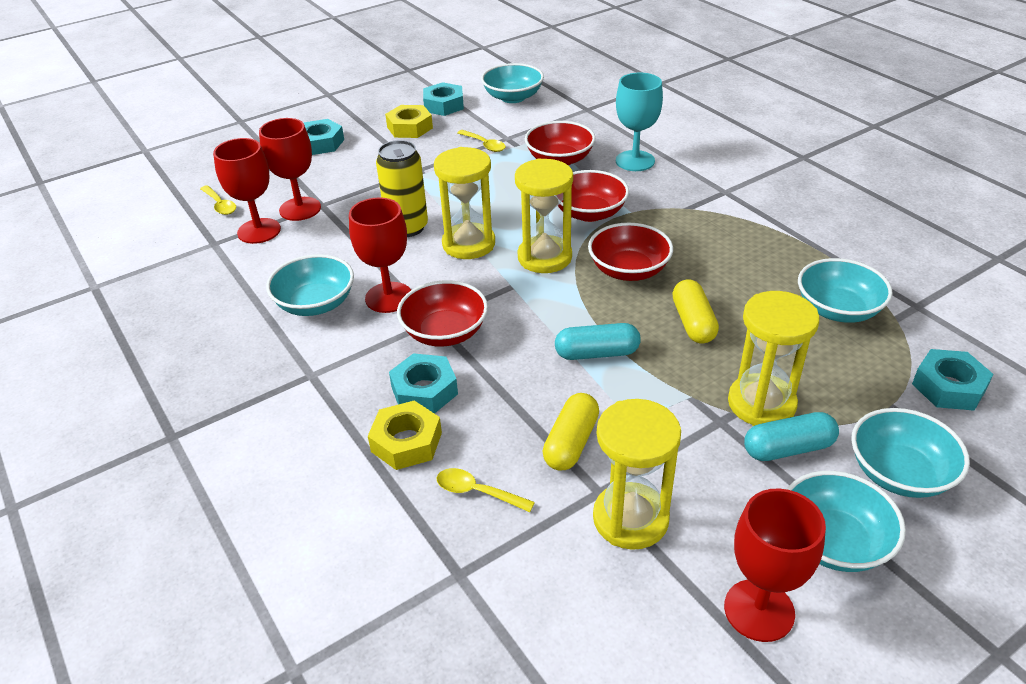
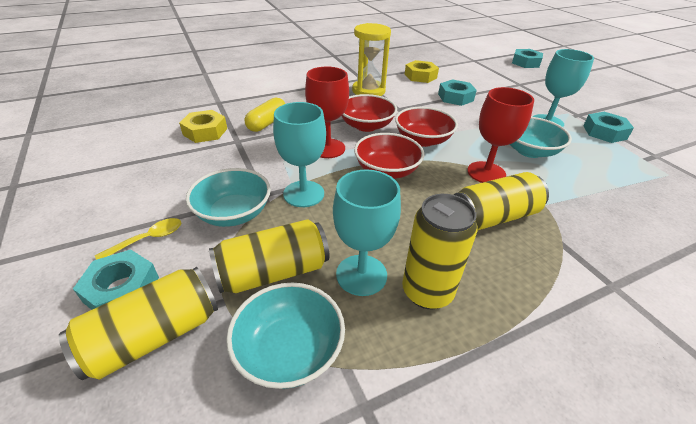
red bowl: [397,280,488,347] [525,121,595,165] [558,170,629,222] [588,223,673,281] = 4 -> [342,94,397,132] [354,133,424,179] [395,107,458,147] = 3
red goblet: [213,138,281,244] [259,118,321,221] [349,197,411,313] [724,488,826,642] = 4 -> [305,66,349,158] [467,87,534,183] = 2
turquoise bowl: [266,254,354,316] [481,63,544,103] [787,471,906,572] [798,258,893,323] [851,408,970,498] = 5 -> [186,168,271,227] [226,283,345,389] [509,117,572,158] = 3
turquoise capsule: [555,323,641,360] [744,412,839,461] = 2 -> none = 0
turquoise goblet: [616,72,663,171] = 1 -> [273,102,326,207] [333,169,401,296] [533,49,594,127] = 3
yellow can: [376,140,428,237] = 1 -> [59,267,218,380] [209,219,329,293] [402,194,478,309] [453,172,549,230] = 4
yellow capsule: [543,393,599,470] [672,279,719,344] = 2 -> [244,97,285,132] = 1
yellow hourglass: [434,147,495,259] [515,158,573,273] [593,399,681,550] [728,291,820,426] = 4 -> [352,23,391,96] = 1
yellow spoon: [200,185,236,215] [436,468,535,512] [457,130,506,152] = 3 -> [95,218,181,260] = 1

